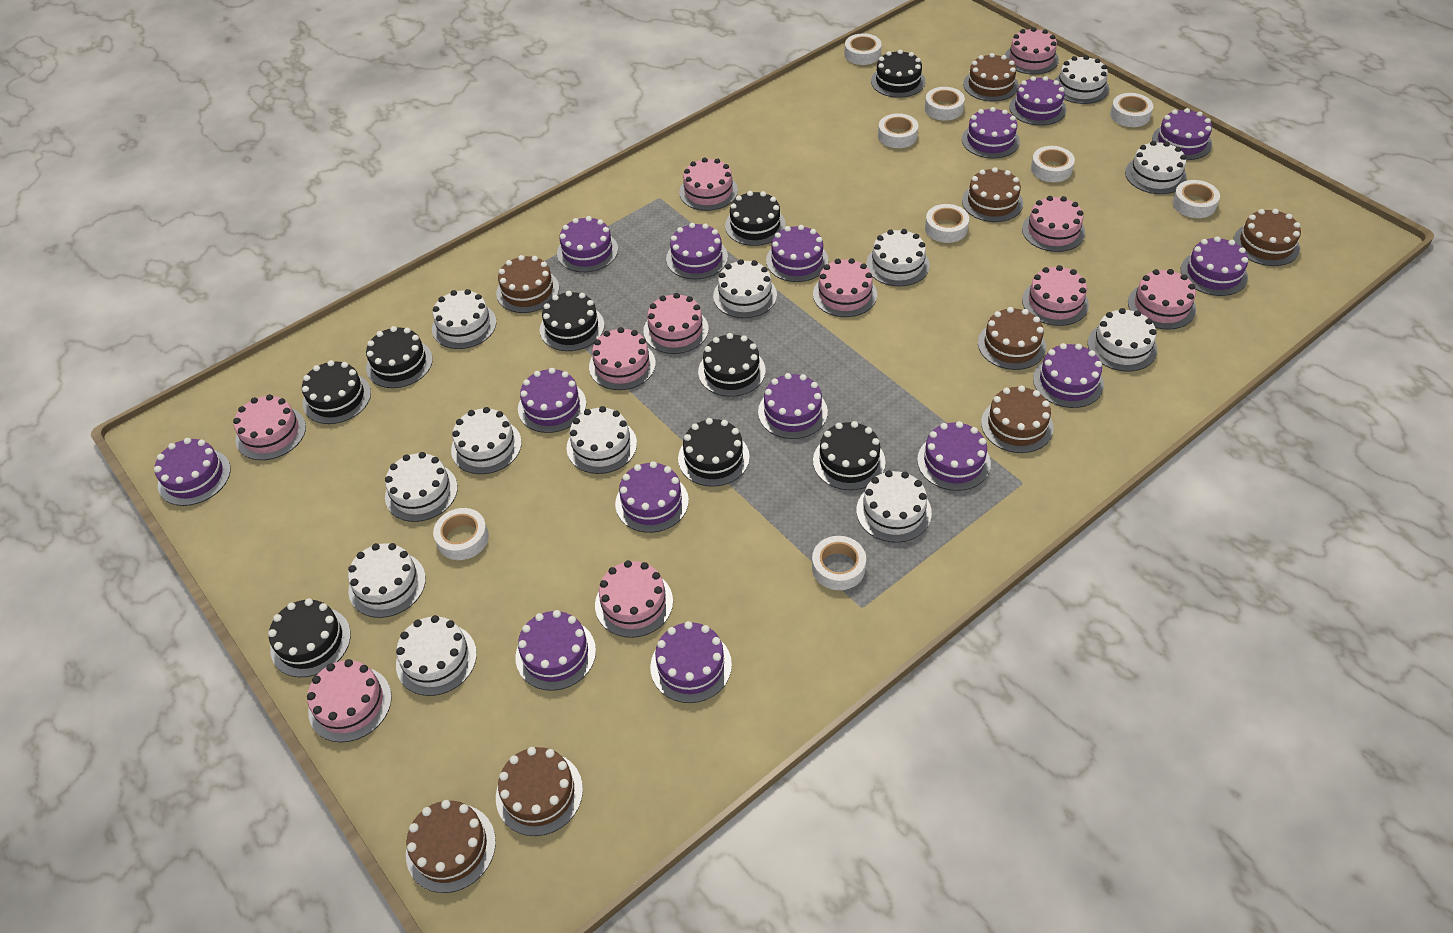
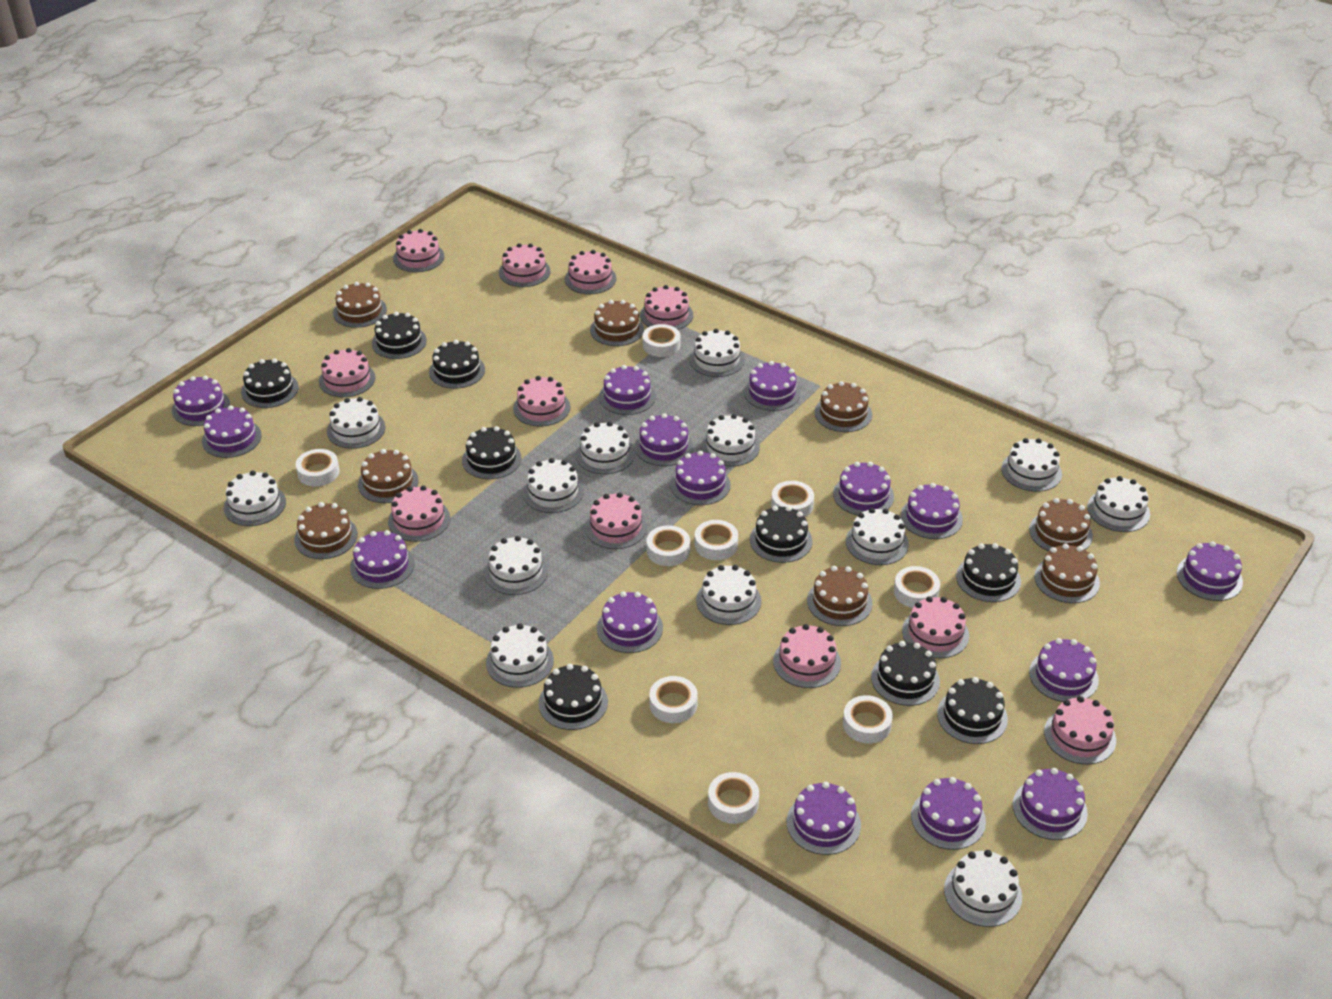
white cake: [348,543,426,618] [385,452,458,522] [396,615,477,696] [432,289,497,349] [451,407,522,474] [566,406,637,474] [713,259,777,318] [856,470,932,543] [866,229,930,286] [1054,55,1109,104] [1088,308,1157,371] [1125,141,1187,194] = 12 -> [224,471,286,526] [327,397,385,449] [484,536,548,595] [486,623,554,688] [523,458,584,513] [576,421,635,474] [689,329,745,377] [696,565,761,625] [701,414,760,467] [846,508,909,565] [944,850,1022,927] [1001,438,1062,492] [1087,476,1150,532] = 13

